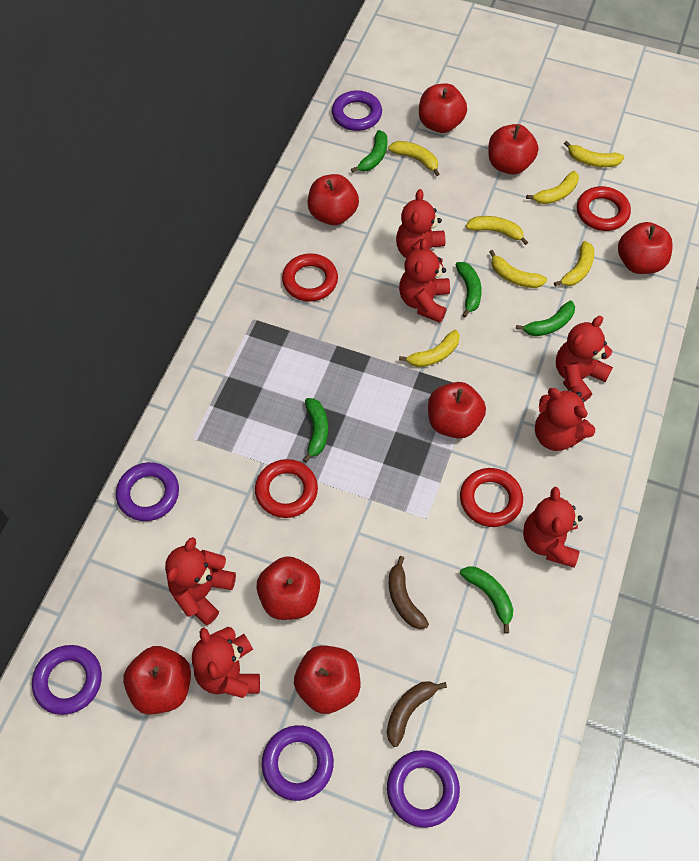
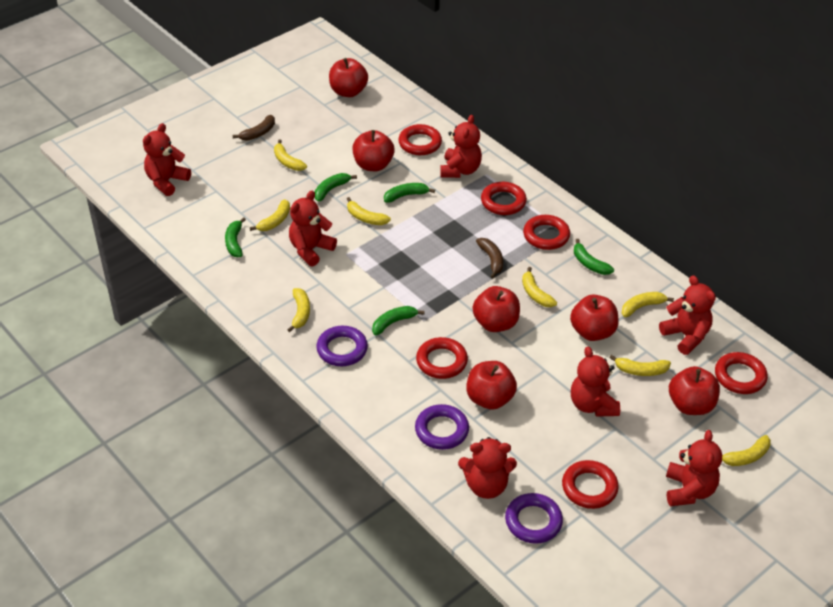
purple ring: [32,645,102,715] [116,462,179,521] [262,725,334,801] [332,90,382,131] [387,750,460,828] = 5 -> [316,326,368,366] [415,404,469,450] [505,493,563,544] = 3
red apple: [123,646,191,715] [256,556,320,620] [294,646,360,714] [308,174,359,225] [419,84,467,133] [428,382,486,439] [488,124,538,174] [618,222,673,274] = 8 -> [329,58,368,97] [352,130,394,171] [466,361,517,410] [473,286,520,332] [570,294,619,341] [669,366,720,415] = 6
red ring: [255,459,318,518] [282,253,338,302] [460,468,523,527] [577,186,631,231] = 4 -> [398,124,442,155] [416,337,468,379] [481,182,527,215] [523,215,570,250] [562,460,619,509] [715,352,768,394] = 6
yellow banana: [388,141,439,176] [399,330,460,367] [466,216,528,245] [489,250,547,288] [526,171,579,204] [554,241,594,286] [564,141,624,167] = 7 -> [250,199,290,231] [274,139,307,171] [287,288,310,332] [347,197,391,225] [522,267,557,307] [609,355,671,376] [622,292,674,317] [722,435,771,466] = 8

